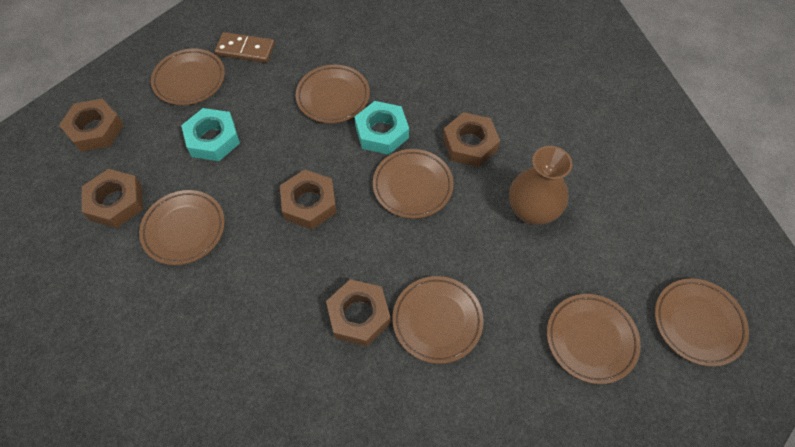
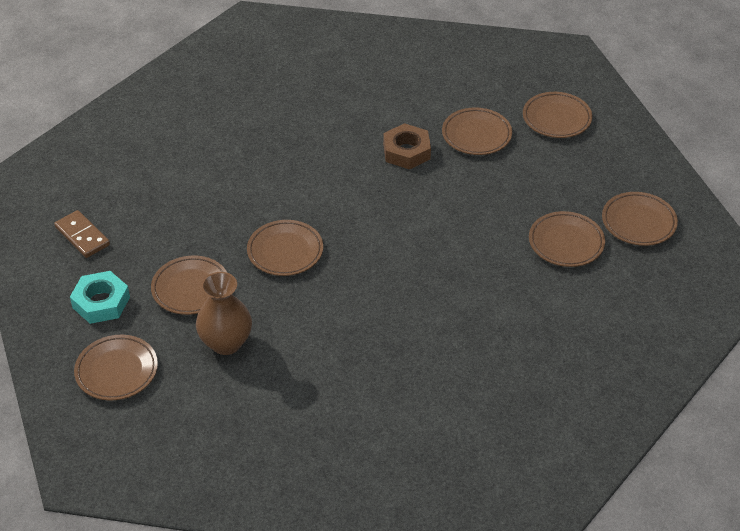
brown nut: [59,99,124,152] [82,169,143,228] [280,169,337,230] [326,279,391,346] [443,112,500,167] = 5 -> [383,123,431,170] = 1
turquoise nut: [181,108,240,161] [354,101,409,155] = 2 -> [70,271,130,324] = 1

